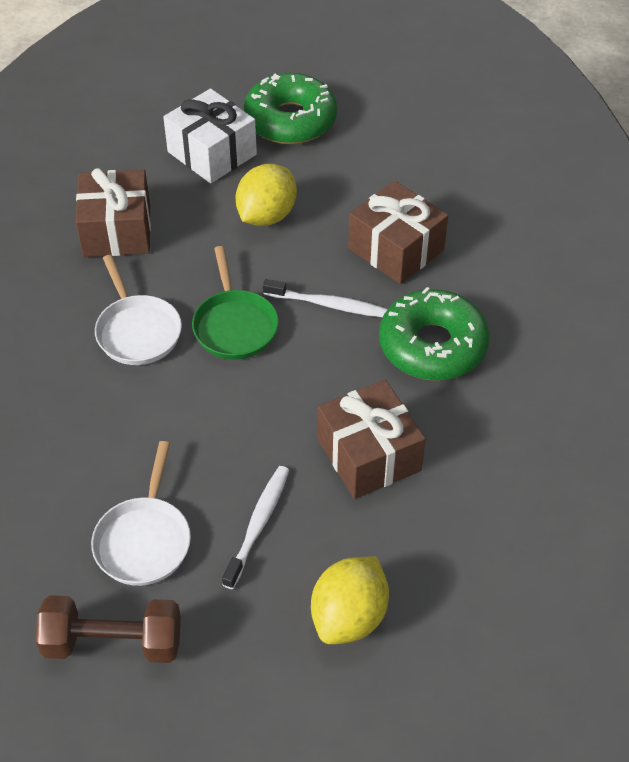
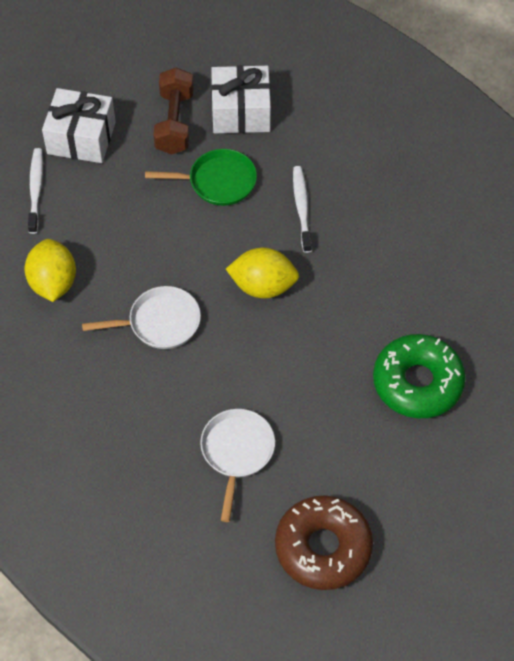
brown donut: none = 0 -> [275,495,373,590] = 1
brown gift: [76,168,151,257] [317,380,425,499] [348,181,448,284] = 3 -> none = 0
green donut: [244,73,337,144] [379,287,490,381] = 2 -> [373,334,466,418] = 1
white gift: [163,88,257,183] = 1 -> [42,88,116,163] [211,65,271,133] = 2

